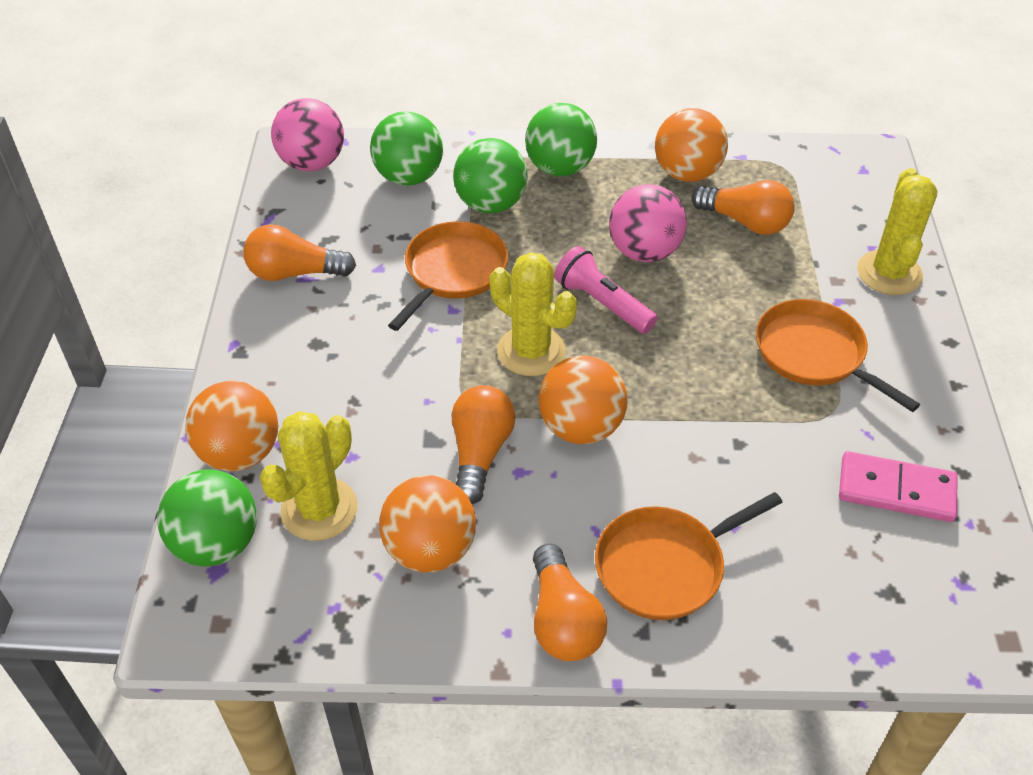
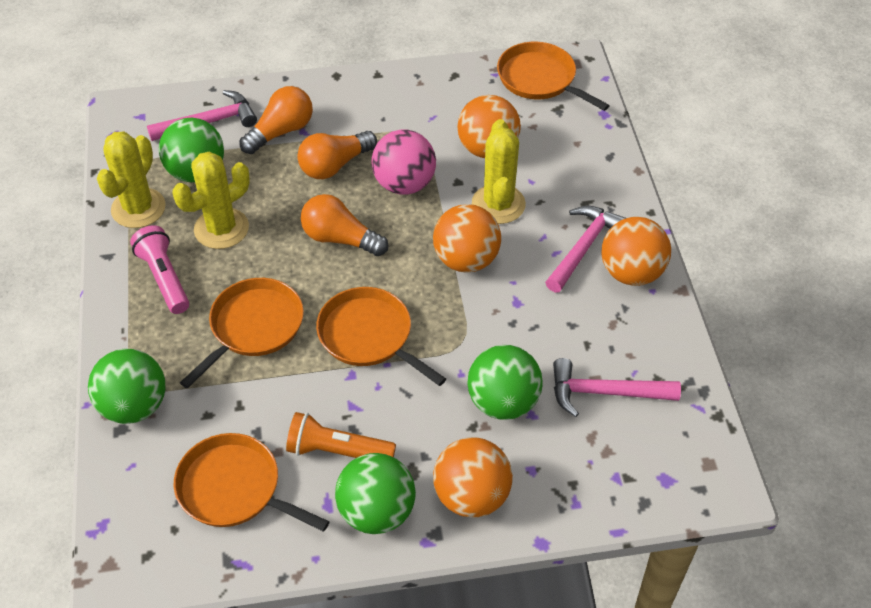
orange flashlight: none = 0 -> [286,412,396,458] = 1
orange light bulb: [243,224,356,281] [452,385,516,504] [533,544,607,661] [691,180,795,235] = 4 -> [239,86,313,154] [297,131,377,179] [301,194,388,256] = 3
orange pan: [388,221,508,331] [595,492,783,620] [756,299,920,412] = 3 -> [174,433,330,531] [180,278,304,389] [316,287,446,386] [497,42,610,111] = 4
pink ball: [271,98,344,171] [609,184,687,262] = 2 -> [372,130,436,195] = 1
pink domino: [839,451,957,522] = 1 -> none = 0
pink hammer: none = 0 -> [147,90,257,141] [545,206,626,292] [553,358,681,417] = 3

